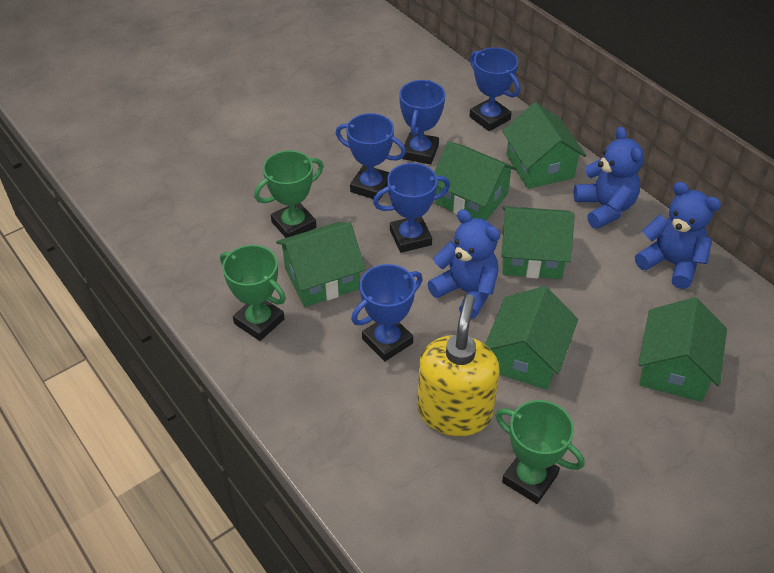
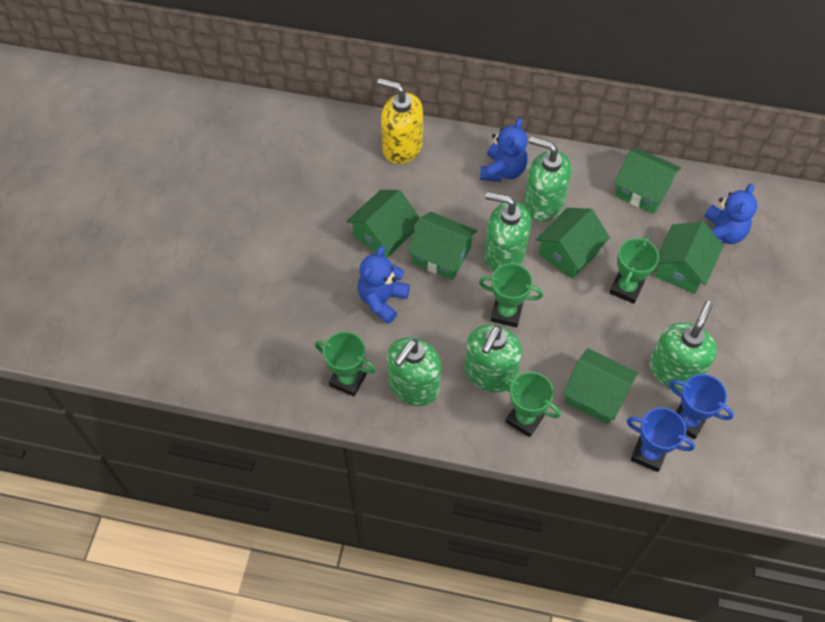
blue trophy: [336,113,406,200] [351,264,423,361] [373,163,450,253] [399,80,445,164] [469,47,520,131] = 5 -> [627,407,695,472] [669,374,734,439] = 2
green soap dispenser: none = 0 -> [387,337,441,406] [465,325,522,393] [484,192,531,271] [523,137,572,222] [649,301,717,390] = 5
green trophy: [220,245,286,341] [254,150,323,238] [496,400,584,504] = 3 -> [315,331,376,396] [479,263,543,327] [500,372,561,437] [609,236,659,304] = 4

